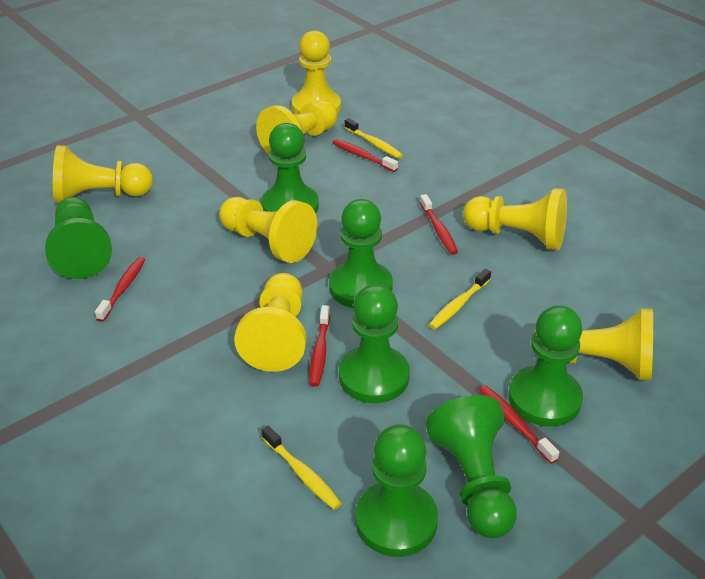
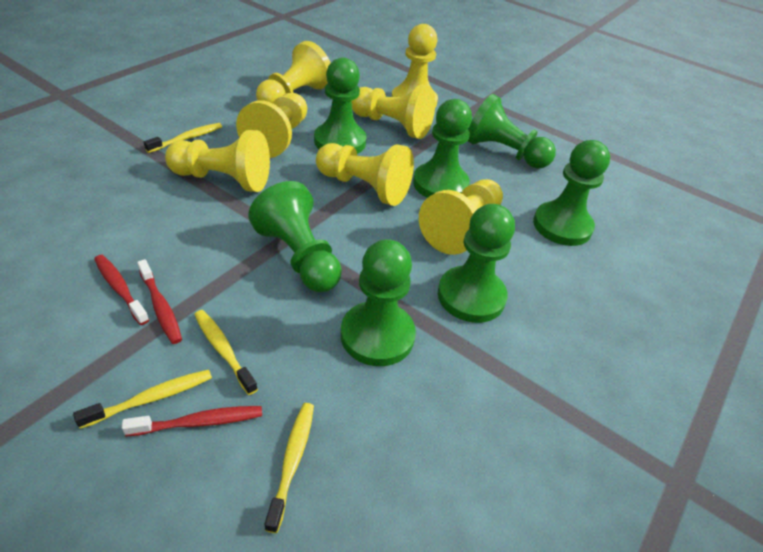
red toothbrush: [95,257,146,322] [309,305,330,387] [332,139,398,172] [420,194,458,255] [479,385,559,464] = 5 -> [94,255,149,325] [122,406,262,436] [137,259,182,344] = 3
yellow toothbrush: [261,426,342,510] [344,118,403,159] [429,269,491,329] = 3 -> [73,369,212,429] [144,123,222,153] [194,310,258,395] [265,403,314,533] = 4

